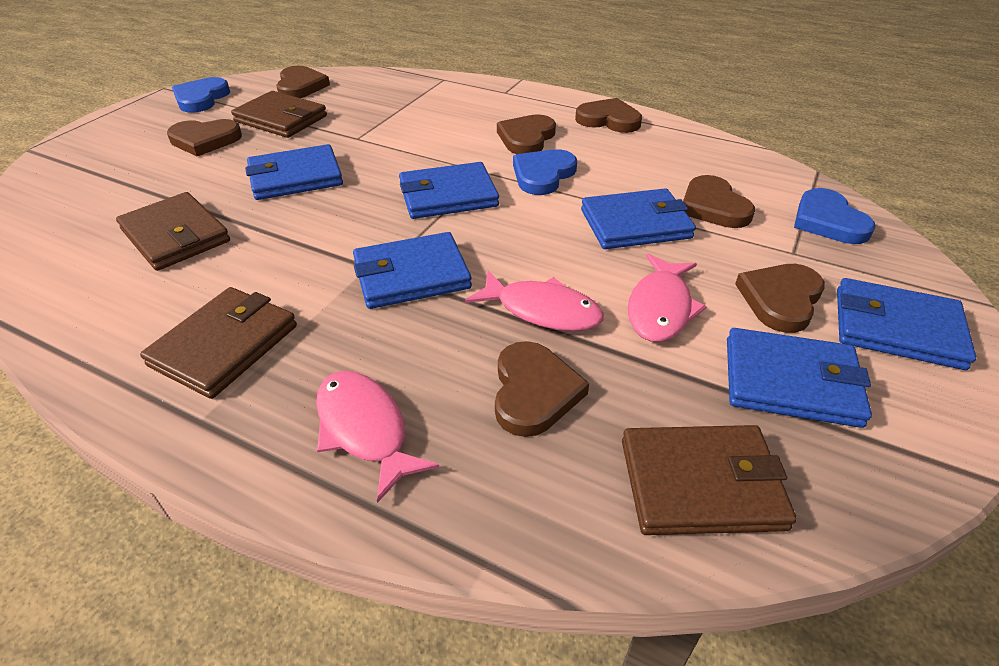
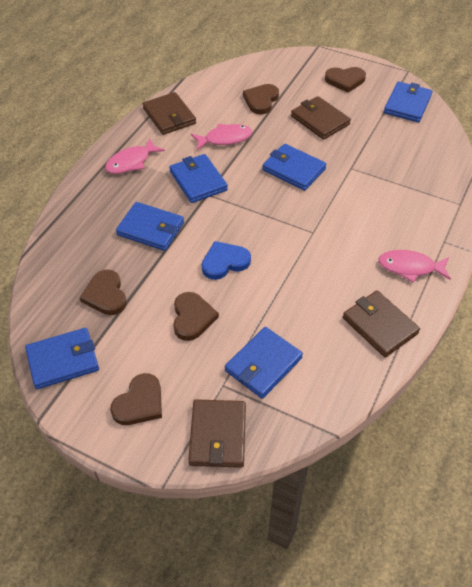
blue heart: [172,77,230,113] [513,149,577,195] [794,188,876,244] = 3 -> [202,241,251,280] = 1
brown heart: [167,119,242,156] [276,66,330,98] [495,341,589,437] [497,114,556,154] [575,98,642,133] [683,175,755,228] [735,264,825,333] = 7 -> [79,270,127,315] [110,373,162,425] [173,292,219,341] [243,84,279,115] [325,67,366,93] = 5

